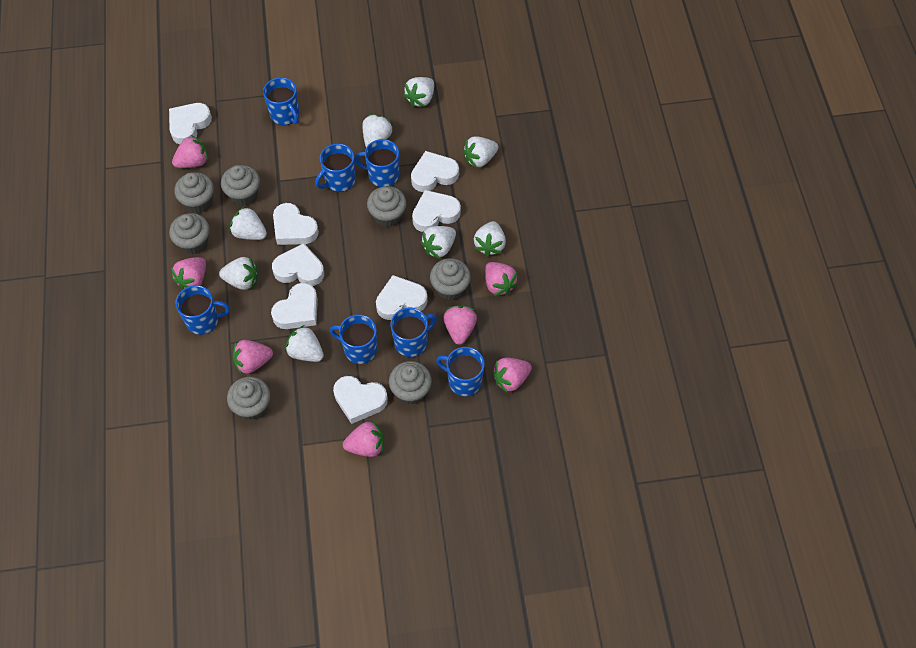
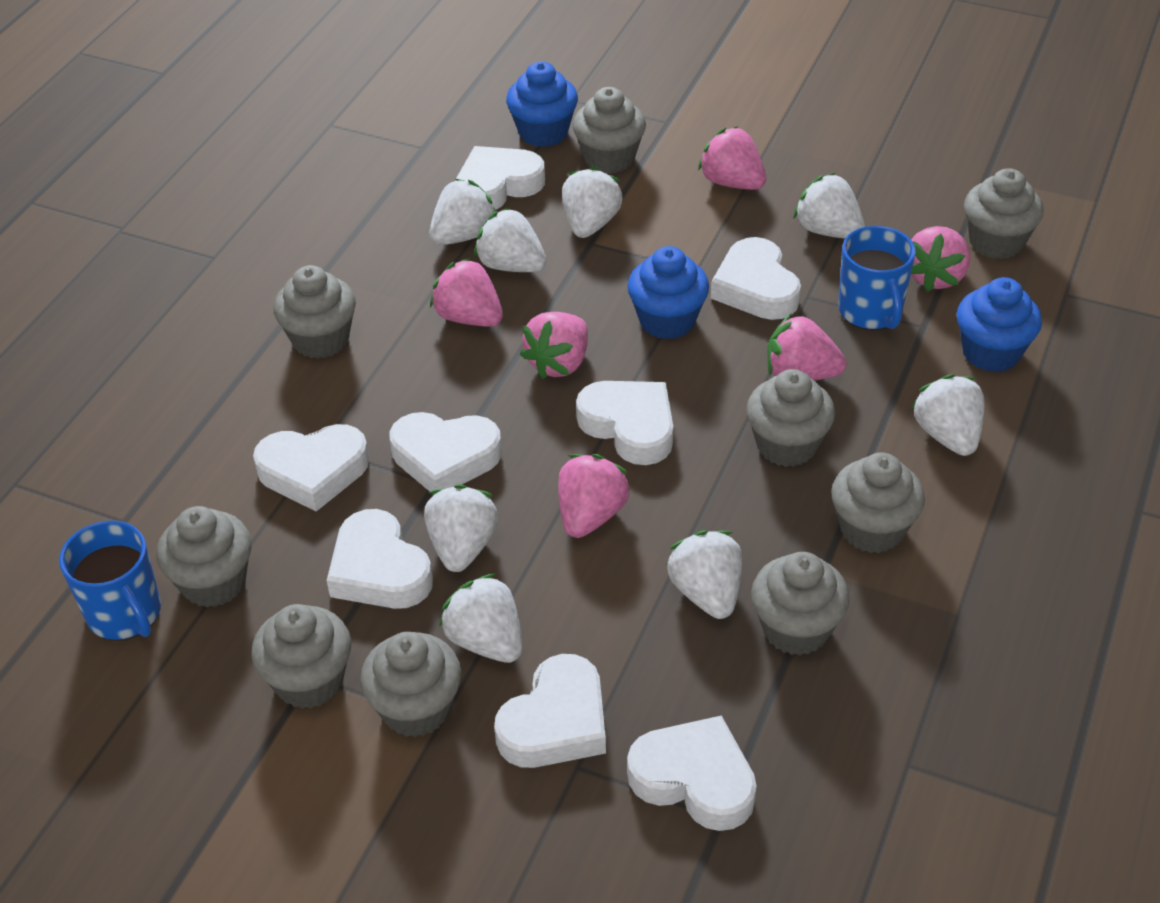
blue cupcake: none = 0 -> [506,61,578,147] [627,246,709,339] [957,277,1042,372] = 3
blue mug: [175,285,230,335] [263,77,299,125] [315,144,356,192] [330,314,377,364] [355,139,399,187] [390,308,437,357] [436,347,485,396] = 7 -> [59,520,161,641] [838,226,916,330] = 2
grey cupcake: [169,213,210,254] [174,172,214,213] [221,165,260,206] [227,377,270,420] [367,186,407,227] [389,361,432,404] [430,258,471,300] = 7 -> [156,506,251,608] [251,604,351,709] [273,265,356,359] [360,632,462,737] [573,87,646,174] [746,369,835,467] [751,552,850,656] [831,453,925,553] [964,168,1044,259] = 9
pink strawberry: [171,257,206,290] [172,135,208,168] [233,340,273,375] [343,421,384,457] [443,305,477,345] [485,262,518,296] [492,358,532,393] = 7 -> [430,258,503,327] [520,312,588,379] [558,454,631,538] [698,127,766,190] [767,314,846,381] [911,226,970,292] = 6

